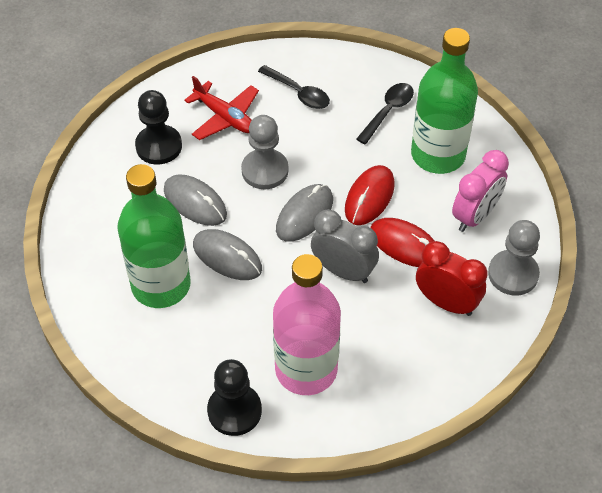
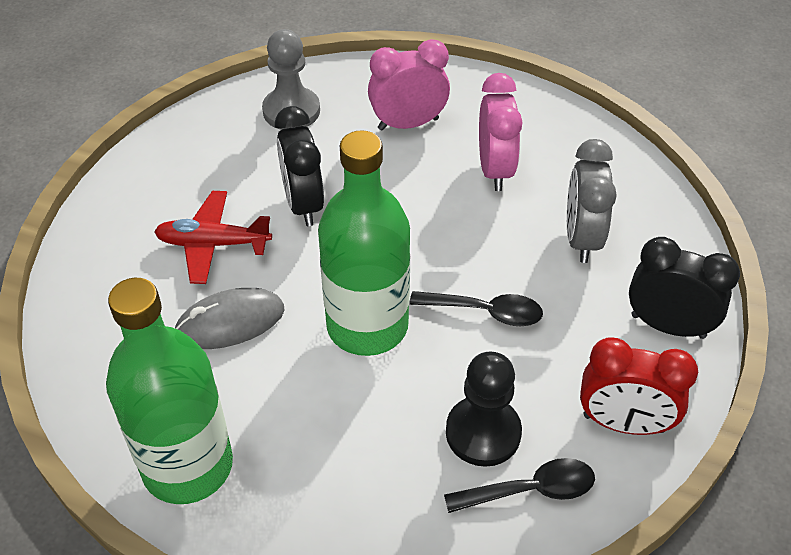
black clock: none = 0 -> [275,106,324,226] [629,237,740,339] = 2
black pawn: [135,90,182,165] [207,359,262,436] = 2 -> [446,352,522,467] = 1
grey mouse: [164,174,227,226] [193,229,262,280] [276,184,333,242] = 3 -> [175,288,285,349] = 1
grey pawn: [241,115,288,190] [488,220,540,295] = 2 -> [262,29,320,130] = 1
pink bottle: [273,254,341,395] = 1 -> none = 0
pink clock: [452,150,509,232] = 1 -> [368,39,450,131] [479,73,523,191] = 2
red mouse: [345,165,395,225] [370,218,435,267] = 2 -> none = 0

